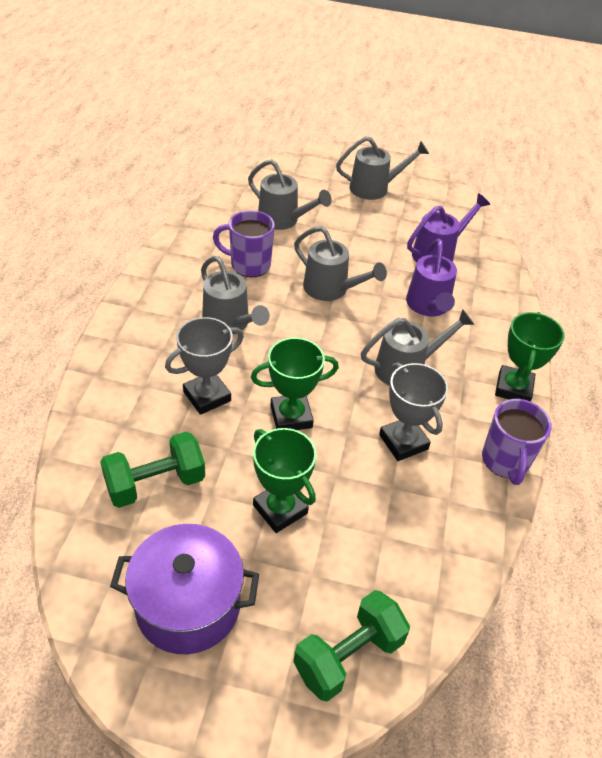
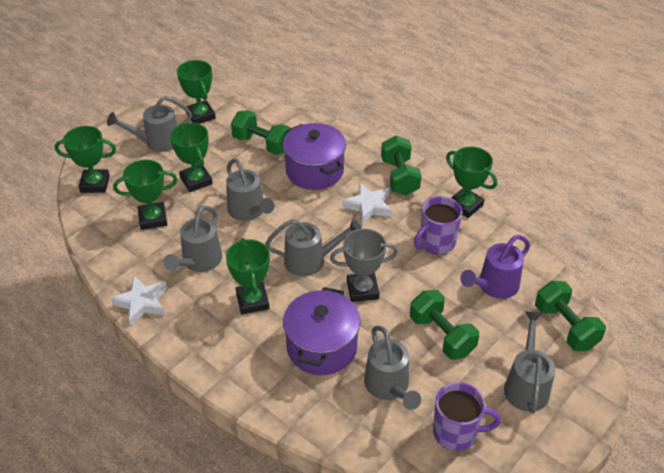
green dumbbell: [100,431,205,508] [293,590,410,702] = 2 -> [231,110,290,155] [381,135,422,195] [410,290,479,360] [535,281,606,351] = 4
green trophy: [251,338,339,430] [253,428,317,533] [495,312,565,402] = 3 -> [55,126,116,193] [113,160,177,230] [170,123,213,192] [177,60,216,124] [226,238,270,314] [446,147,497,218] = 6
grey trophy: [165,317,244,415] [379,362,448,461] = 2 -> [330,229,398,302] = 1
grey watering can: [201,256,270,335] [248,159,332,230] [294,226,387,301] [336,136,429,200] [361,309,475,386] = 5 -> [107,96,192,152] [163,206,222,272] [226,158,274,221] [265,218,362,276] [364,326,421,410] [504,311,555,414] = 6
purple pot: [110,524,259,654] = 1 -> [283,123,346,190] [283,287,360,375] = 2
purple watering can: [406,239,457,316] [407,193,490,263] = 2 -> [460,235,530,299] = 1
white star: none = 0 -> [111,276,167,325] [342,183,392,224] = 2

